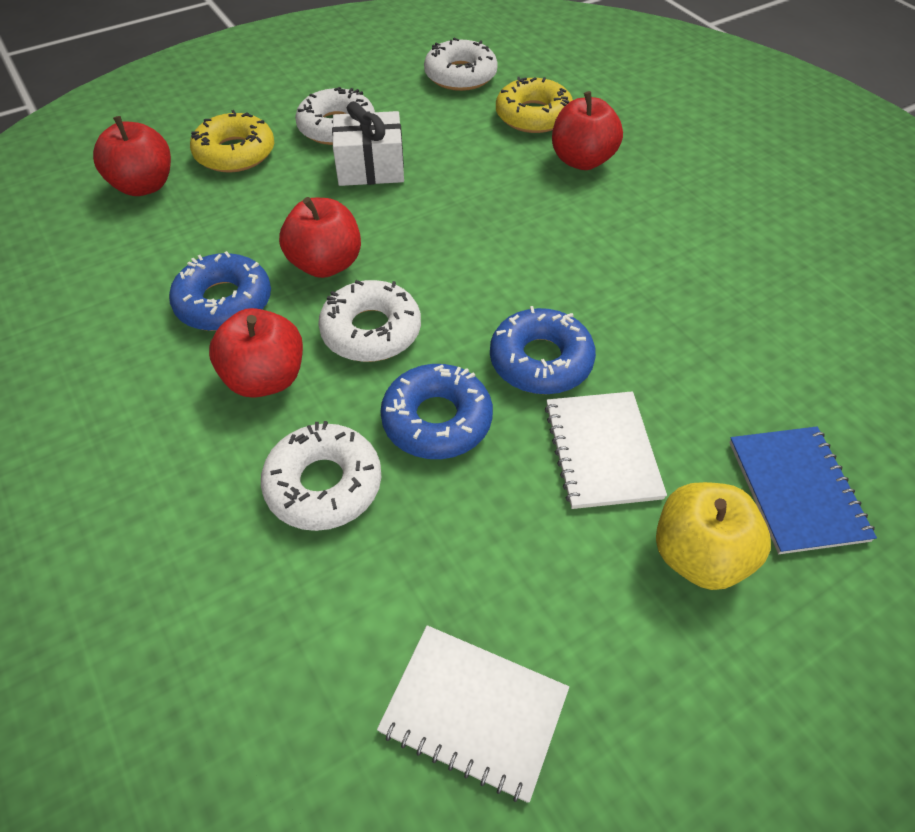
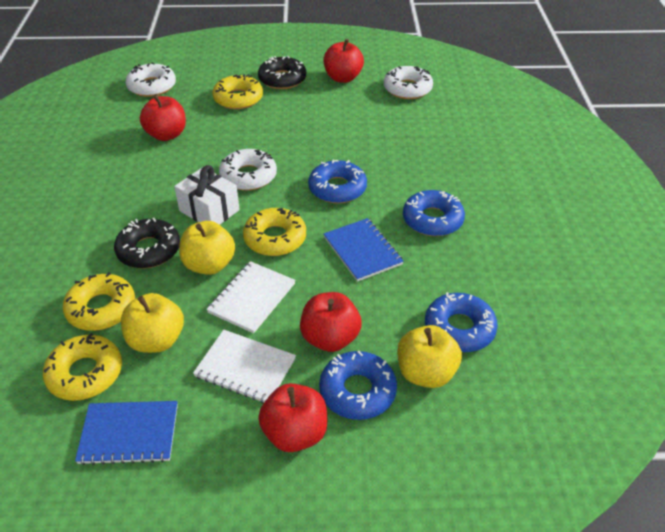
black donut: none = 0 -> [114,218,180,268] [258,56,306,89] = 2
blue donut: [169,251,271,331] [380,364,493,459] [490,306,596,394] = 3 -> [308,160,367,204] [319,351,397,420] [403,190,465,236] [425,292,498,352] = 4
blue notebook: [729,426,877,554] = 1 -> [75,401,178,465] [324,218,404,282] = 2
white donut: [261,421,381,531] [295,87,375,145] [318,280,421,362] [424,38,498,91] = 4 -> [126,62,176,97] [219,149,277,191] [384,66,433,99] = 3
yellow apple: [656,482,771,590] = 1 -> [121,293,184,353] [179,221,235,275] [397,325,462,388] = 3
yellow donut: [190,110,274,172] [496,77,573,133] = 2 -> [43,333,122,401] [62,272,135,331] [212,74,263,109] [243,208,306,256] = 4

